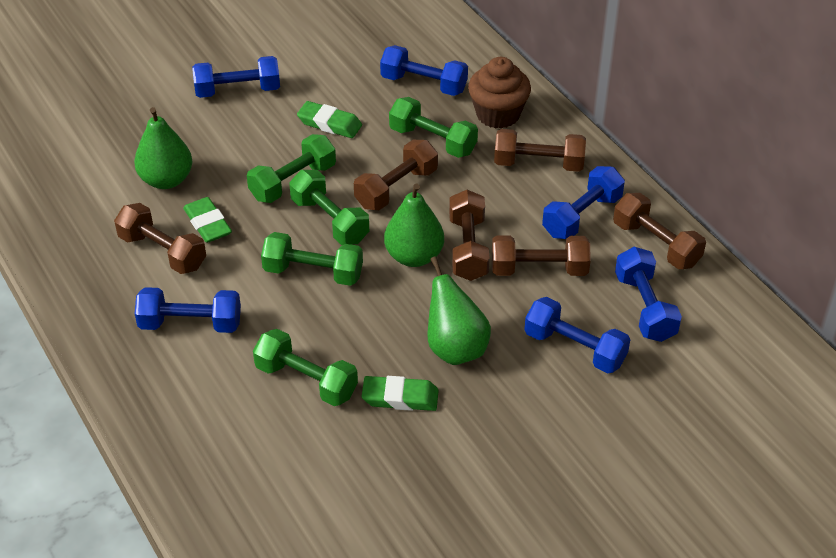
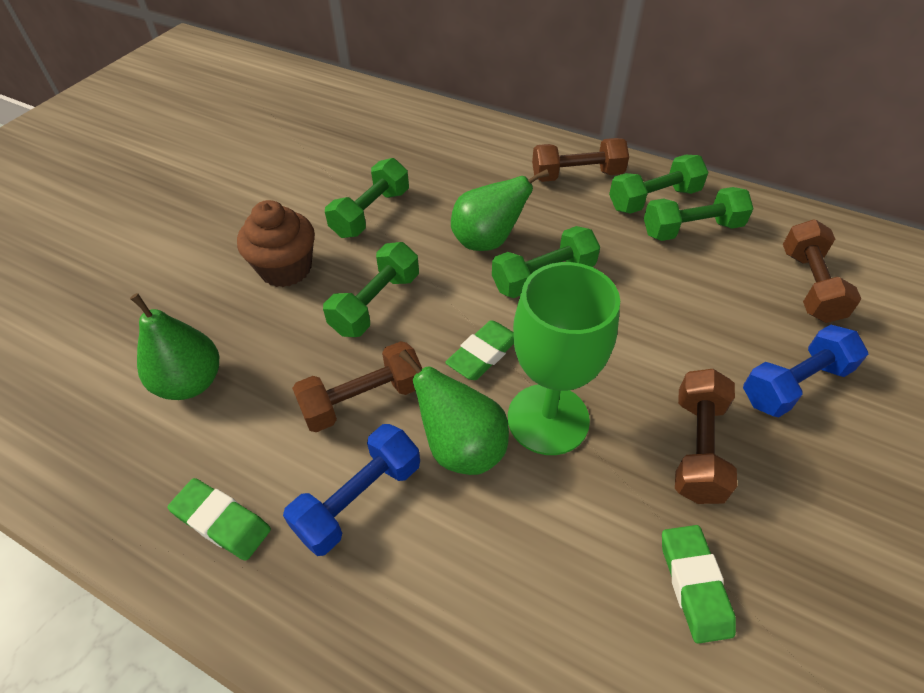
blue dumbbell: [135,287,241,333] [192,56,280,98] [380,45,468,96] [524,297,630,373] [542,166,625,239] [615,247,682,342] = 6 -> [283,424,420,556] [743,324,868,417] = 2
brown dumbbell: [114,203,206,274] [354,140,438,210] [449,190,490,281] [492,235,591,276] [494,129,586,172] [613,193,706,269] = 6 -> [292,341,422,432] [532,138,629,182] [675,369,737,504] [783,219,861,323] = 4
green goblet: none = 0 -> [508,262,620,455] = 1

